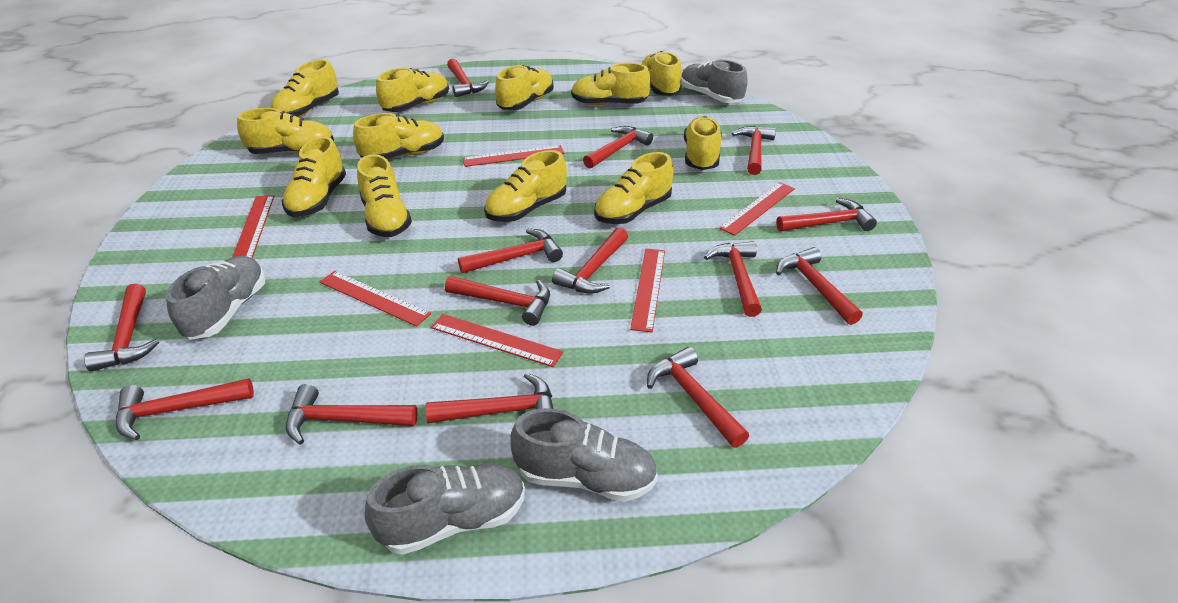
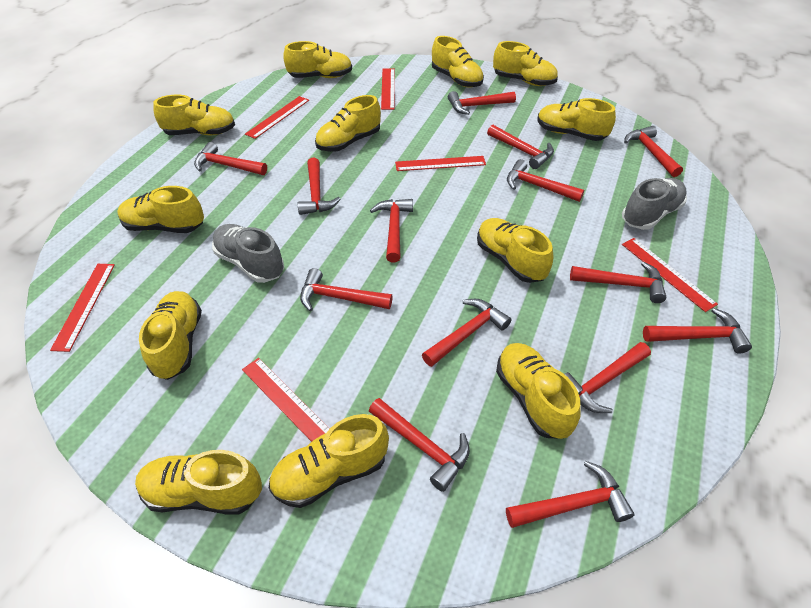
grey shoe: [166,256,265,340] [365,464,525,555] [510,408,658,502] [681,59,747,103] = 4 -> [212,224,284,283] [622,178,687,230] = 2

